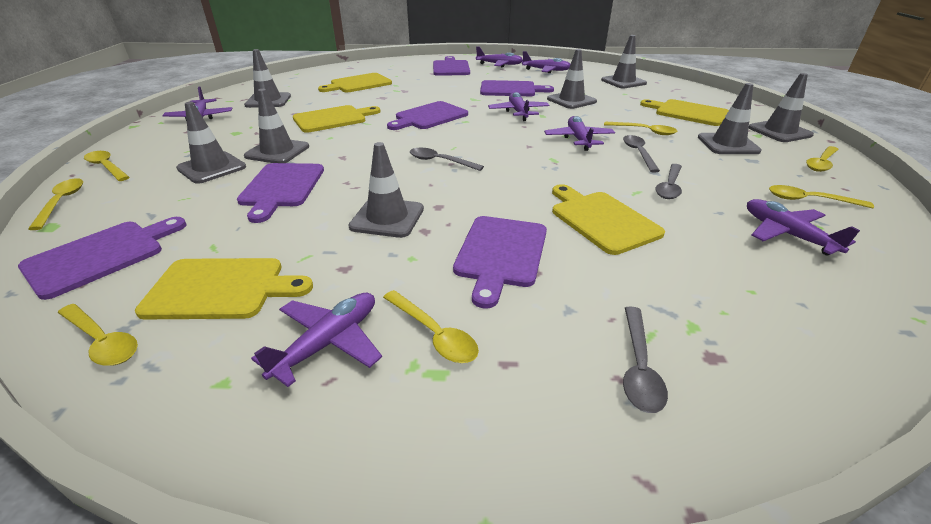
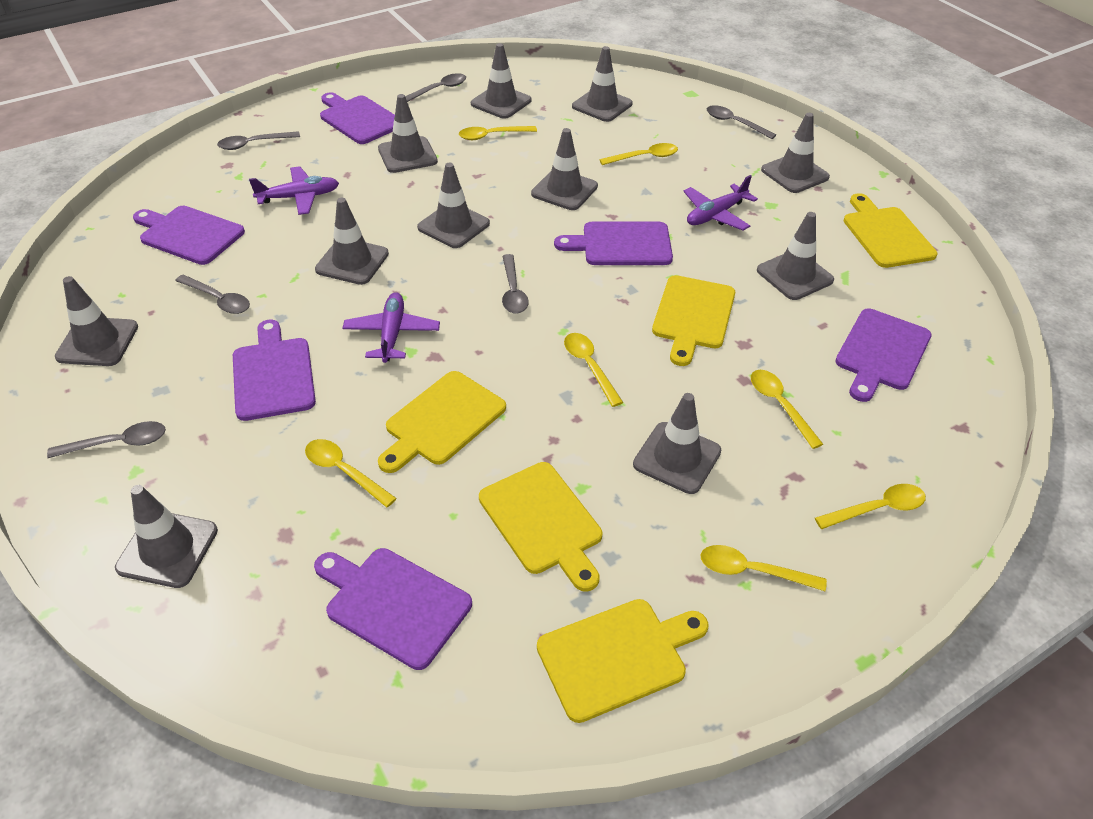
grey spoon: [410,148,484,171] [623,135,660,172] [623,306,668,413] [655,164,682,199] = 4 -> [47,421,166,458] [175,275,250,314] [217,131,300,150] [405,73,466,102] [502,254,529,314] [707,105,776,139] = 6
grey traffic cone: [176,102,246,184] [244,49,291,108] [244,89,309,163] [349,142,424,238] [547,49,597,109] [601,35,647,88] [698,83,761,154] [749,73,814,142] = 8 -> [55,276,138,366] [115,485,218,588] [315,198,389,285] [378,94,438,173] [417,163,490,248] [471,43,531,119] [531,128,598,210] [572,46,633,122] [633,393,721,494] [757,212,834,300] [761,113,830,193] = 11
purple plane: [162,86,233,119] [251,293,382,387] [476,46,523,67] [488,92,549,121] [522,51,570,73] [544,116,615,151] [747,199,860,255] = 7 -> [249,166,339,215] [343,292,440,363] [683,175,758,231] = 3

